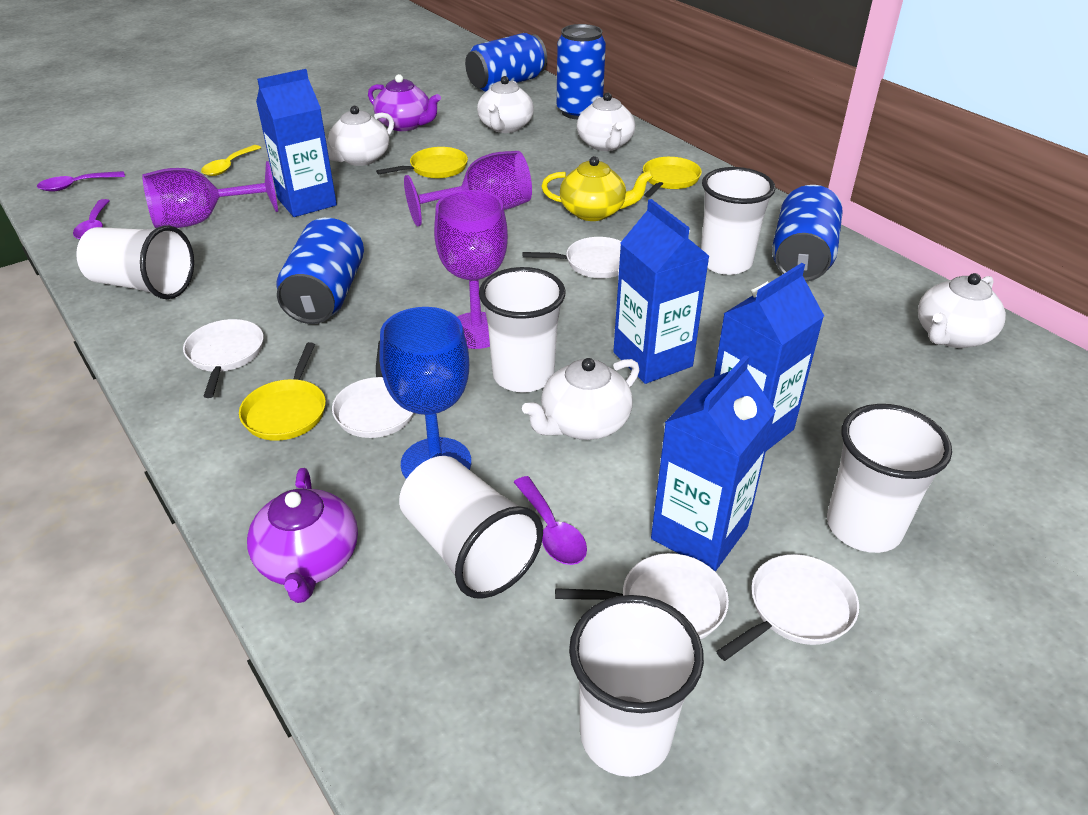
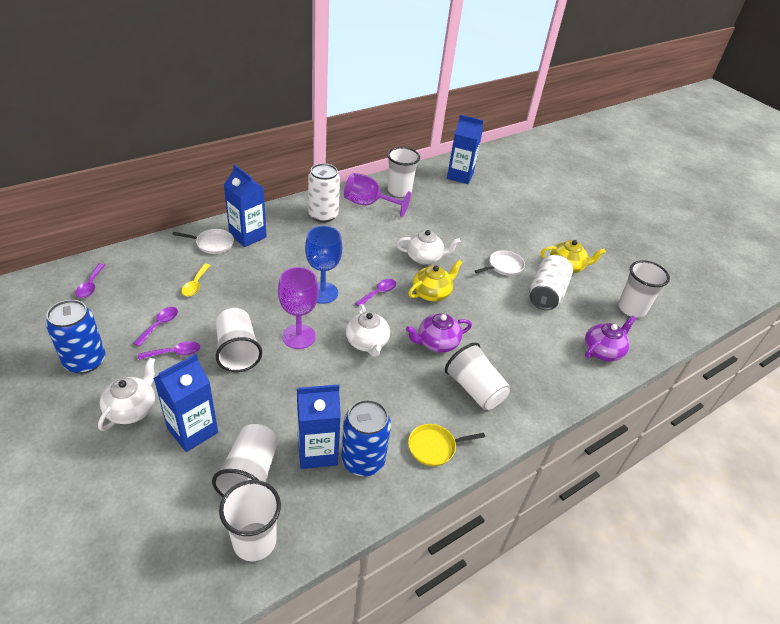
blue can: [276,218,364,324] [465,33,547,91] [557,24,606,119] [772,185,842,282] = 4 -> [46,300,105,374] [341,399,391,476] = 2
purple goblet: [142,161,278,228] [404,151,532,226] [434,190,508,349] = 3 -> [278,267,319,349] [344,173,411,217] = 2
purple spoon: [37,171,125,192] [73,199,110,240] [514,476,587,565] = 3 -> [76,263,105,298] [133,307,178,347] [138,341,200,360] [355,279,396,307] = 4
white can: none = 0 -> [308,163,340,223] [529,255,573,310] = 2
white pan: [183,319,264,398] [332,341,414,438] [522,237,621,278] [555,553,729,640] [716,554,859,661] = 5 -> [172,229,234,254] [474,250,525,276] = 2
white teapot: [325,106,394,166] [477,76,534,133] [522,358,640,440] [577,92,635,151] [918,273,1006,348] = 5 -> [98,358,155,431] [346,304,390,357] [396,230,461,264] = 3
yellow pan: [239,342,326,441] [376,147,468,178] [643,157,702,197] = 3 -> [408,424,485,466] = 1
yellow teapot: [541,156,654,221] = 1 -> [408,260,463,301] [541,240,606,273] = 2

